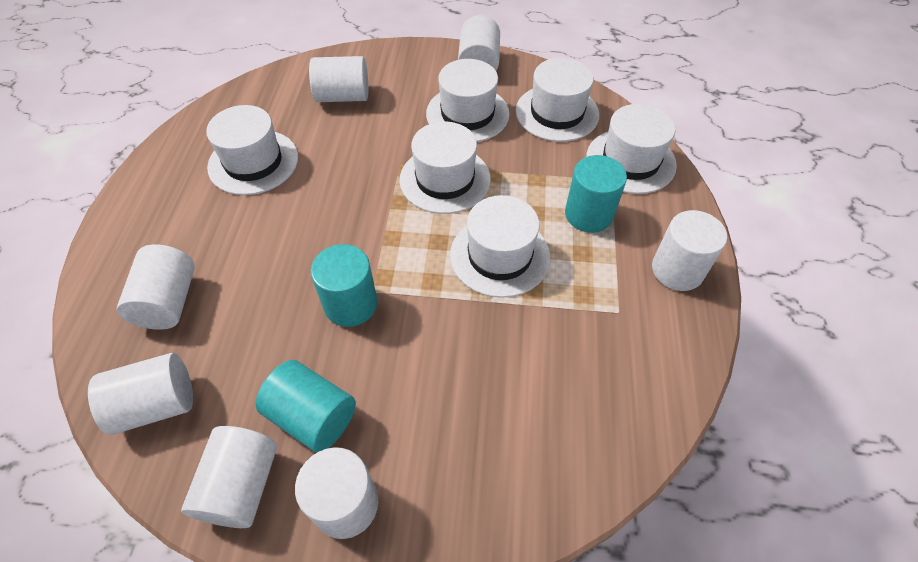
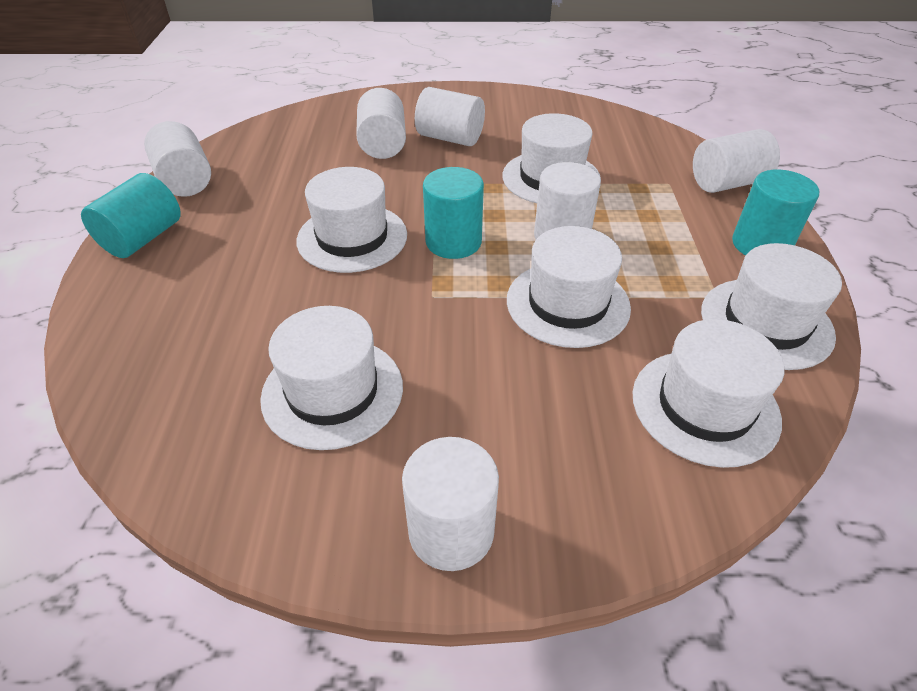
white cylinder: [88,353,193,435] [117,244,195,330] [181,426,277,528] [295,447,378,539] [309,56,368,102] [458,15,500,70] [652,210,727,291] = 7 -> [144,121,211,197] [356,88,406,159] [402,437,499,571] [415,87,485,146] [534,162,601,239] [693,129,780,193] = 6

